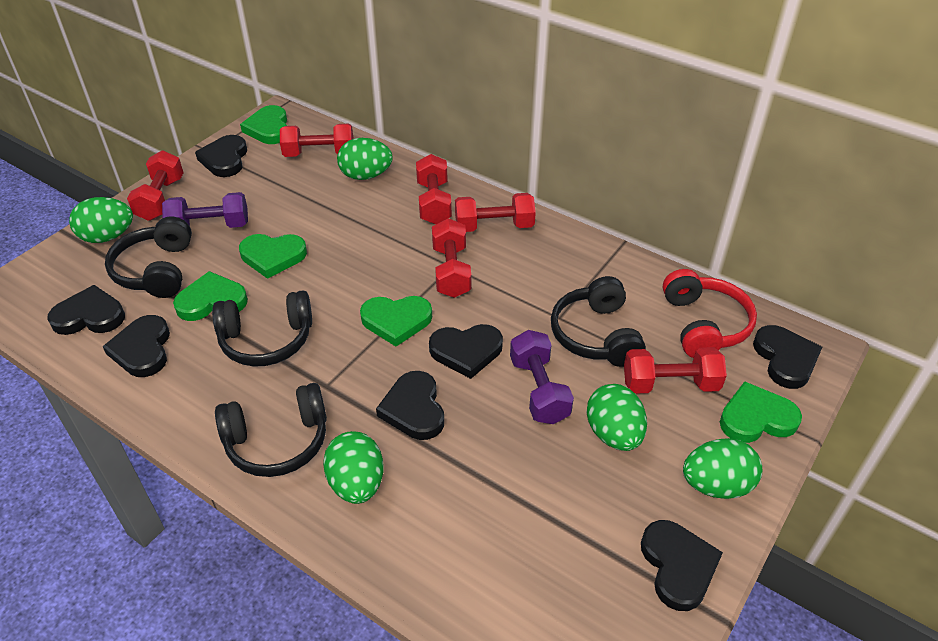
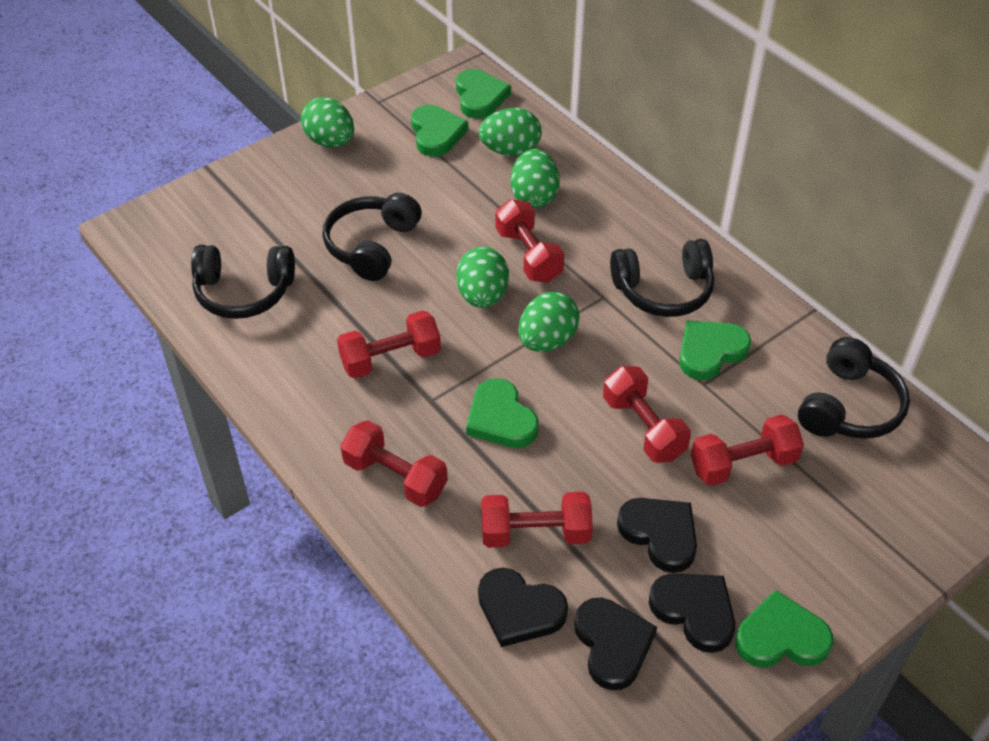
black heart: [47,285,125,335] [102,315,170,377] [195,135,247,177] [376,371,444,440] [429,324,503,379] [641,520,723,611] [753,325,822,389] = 7 -> [478,568,568,647] [574,598,657,690] [617,498,697,573] [649,574,735,653] = 4
purple dumbbell: [162,192,248,228] [510,330,574,424] = 2 -> none = 0
red headphones: [663,269,757,358] = 1 -> none = 0

